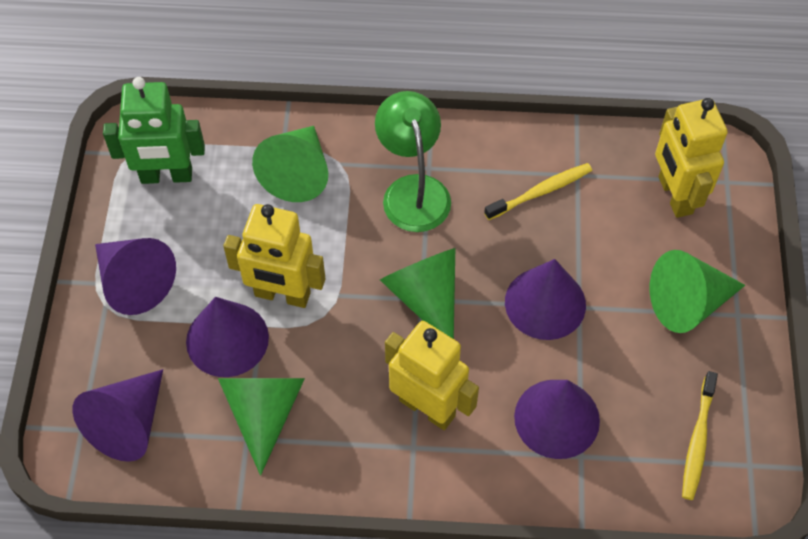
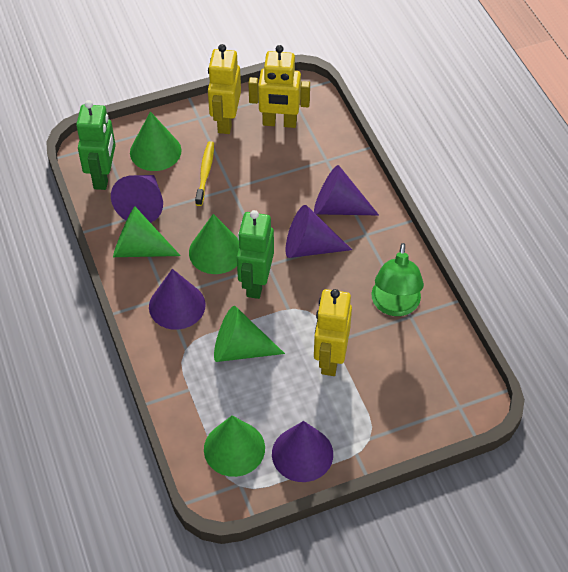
green cone: [218,378,305,475] [252,126,328,202] [380,248,455,339] [650,250,745,333] = 4 -> [113,207,181,257] [130,112,182,171] [189,214,239,274] [204,416,265,477] [214,306,285,362] = 5
green robot: [103,77,205,184] = 1 -> [76,100,116,190] [237,210,274,299] = 2
yellow toothbrush: [484,163,592,220] [682,371,718,500] = 2 -> [195,141,214,206] = 1

